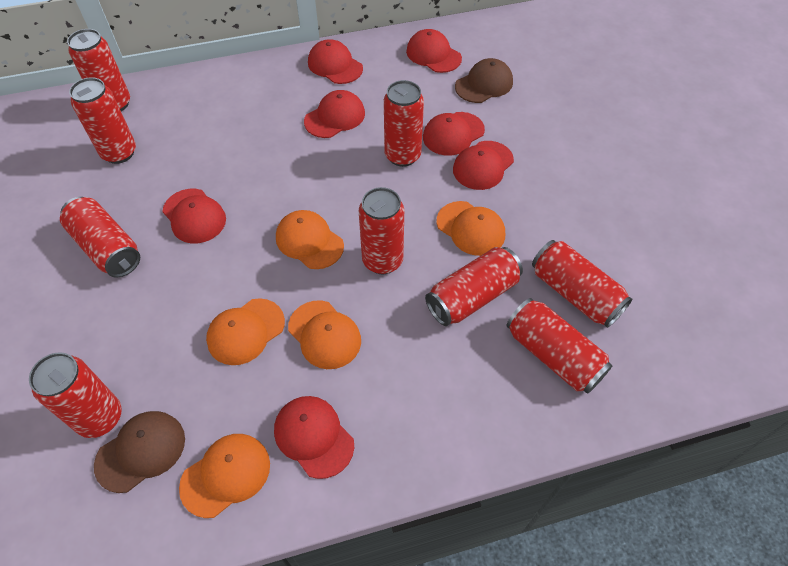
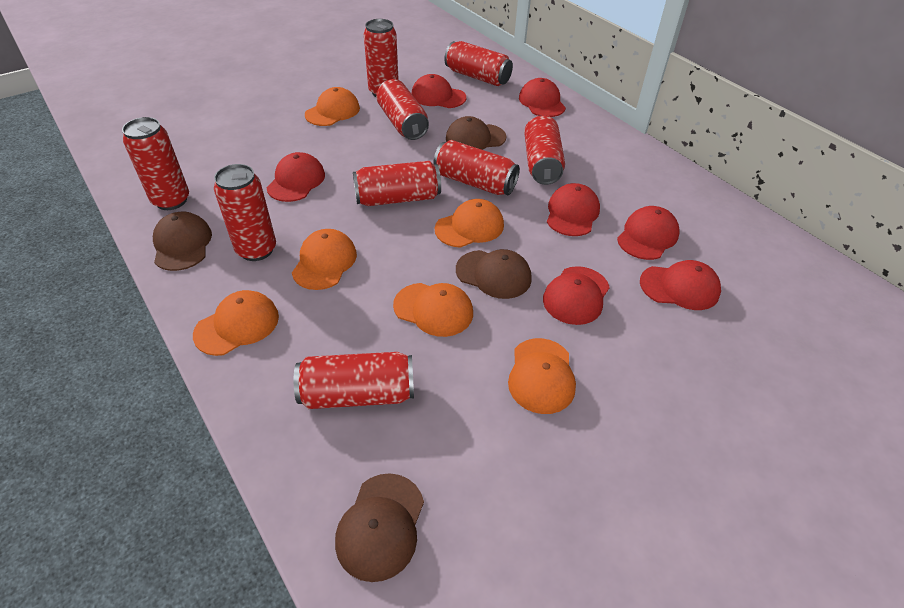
brown cap: [94,411,185,493] [455,58,513,103] = 2 -> [153,212,212,271] [335,473,424,582] [446,116,506,150] [456,249,532,299] = 4
orange cap: [179,434,270,518] [206,298,285,365] [276,210,344,269] [288,300,361,369] [437,201,505,256] = 5 -> [193,290,279,356] [292,229,357,290] [305,87,360,126] [393,283,473,337] [435,199,504,248] [508,338,576,414] = 6

